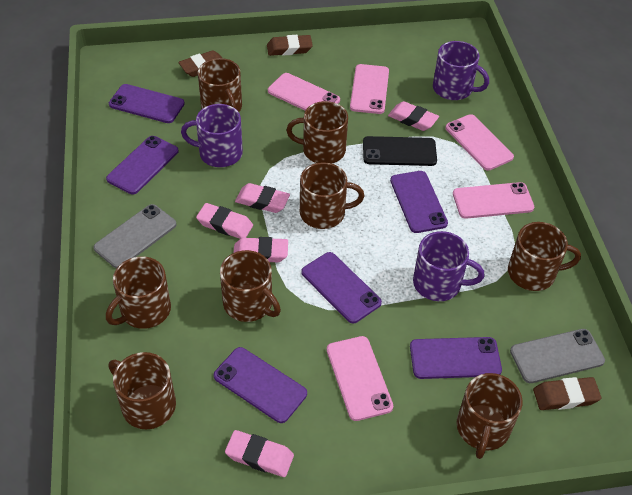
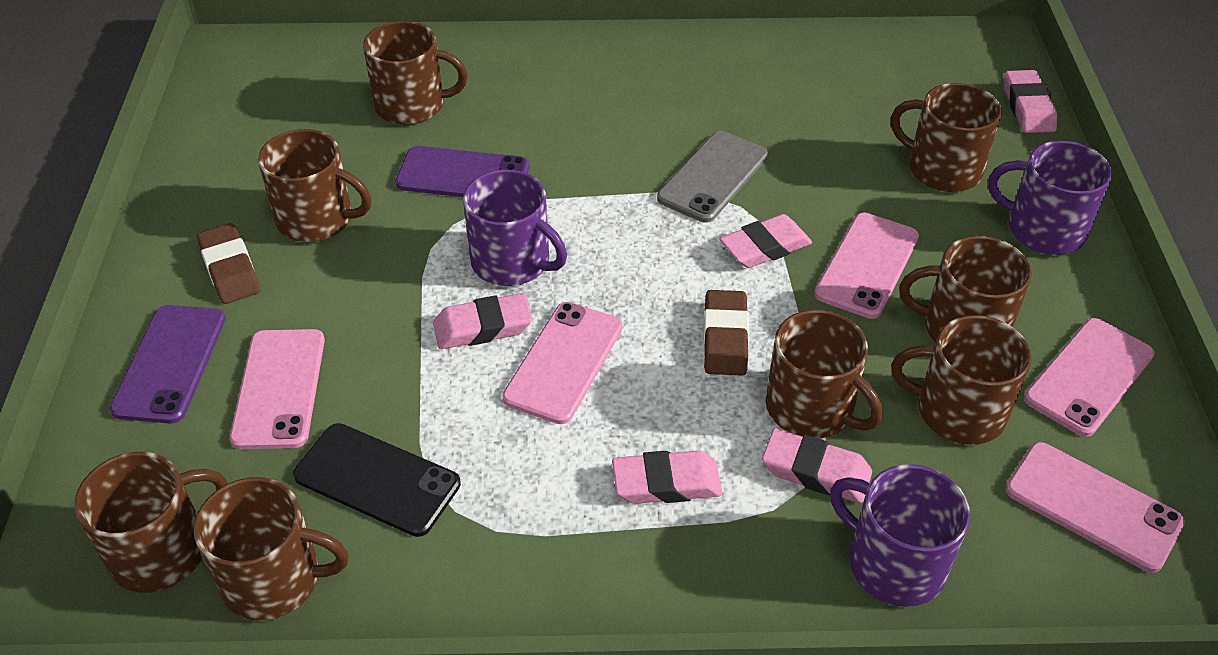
brown eraser: [178,51,222,77] [267,35,313,56] [533,377,601,410] = 3 -> [197,223,260,304] [703,290,749,376] = 2
grey phone: [93,204,176,268] [510,329,605,383] = 2 -> [657,131,768,223] = 1
purple phone: [106,136,179,194] [109,84,185,123] [214,347,307,423] [301,252,382,324] [390,171,448,233] [410,337,502,379] = 6 -> [110,305,226,424] [395,146,529,197] = 2

